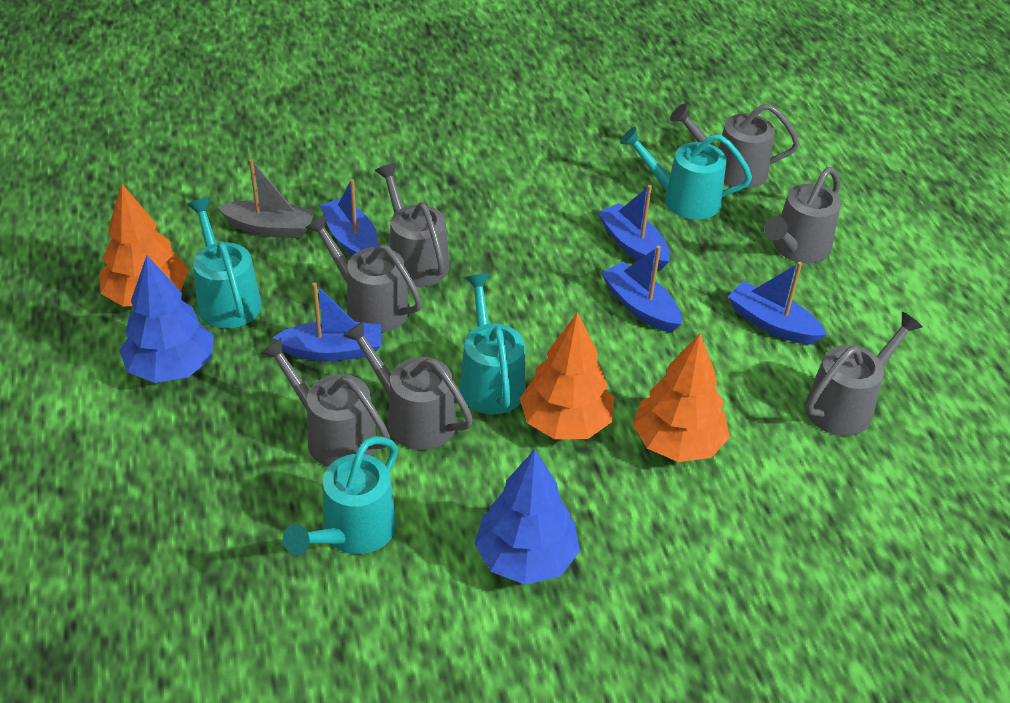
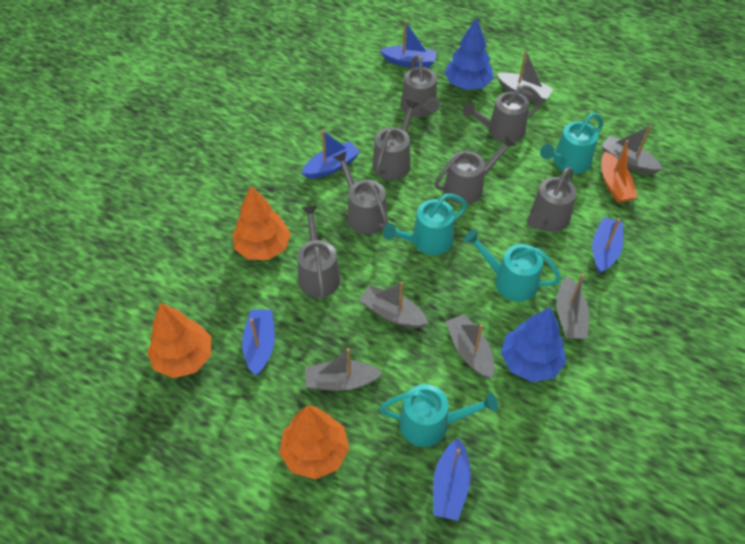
grey boat: [217,159,315,238] = 1 -> [305,348,383,391] [359,282,429,328] [446,314,494,379] [497,50,553,103] [556,274,589,339] [601,125,663,175] = 6
orange boat: none = 0 -> [601,140,638,203] = 1

